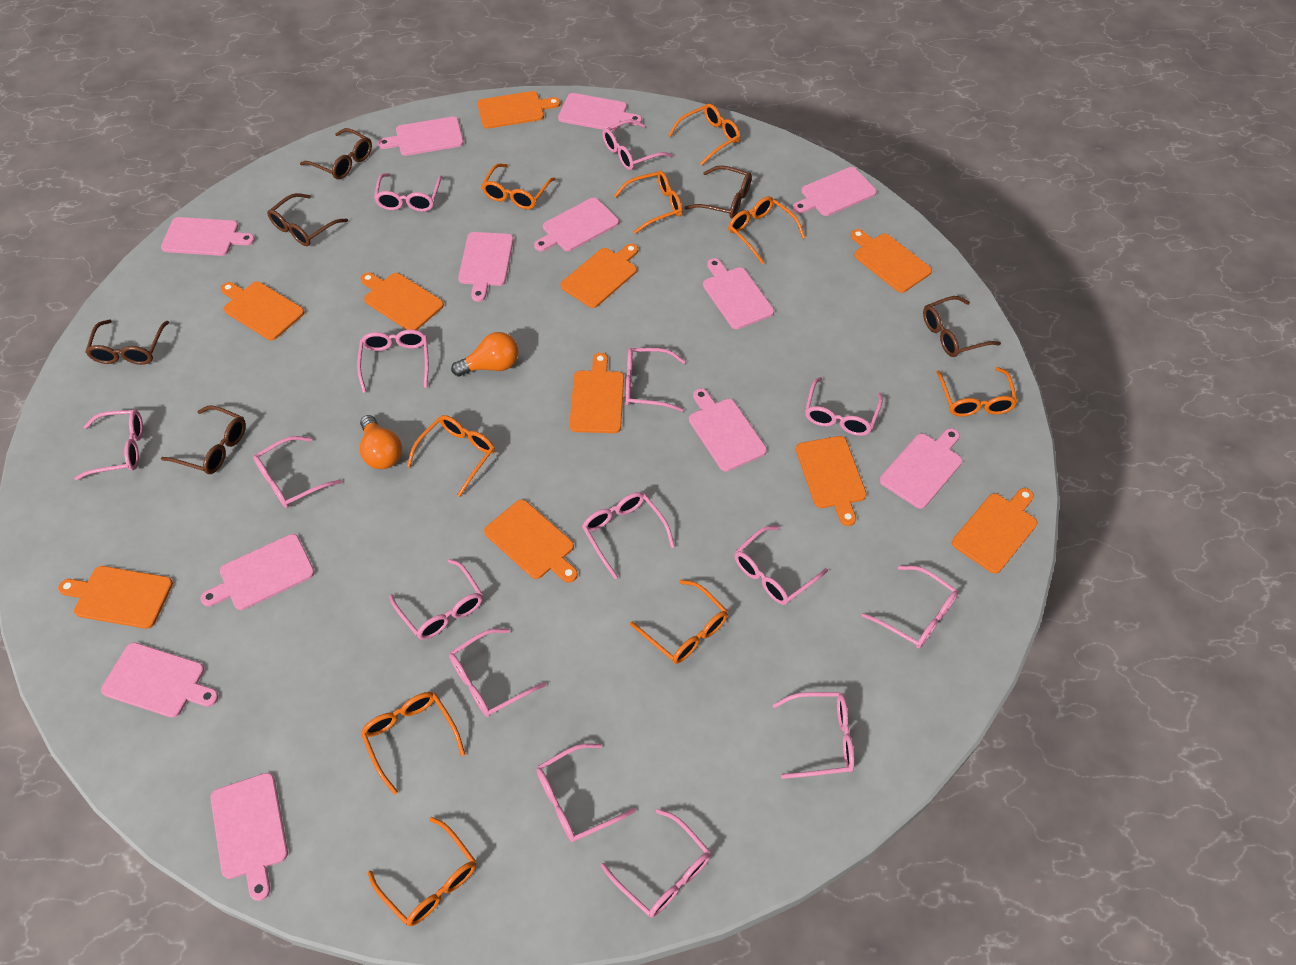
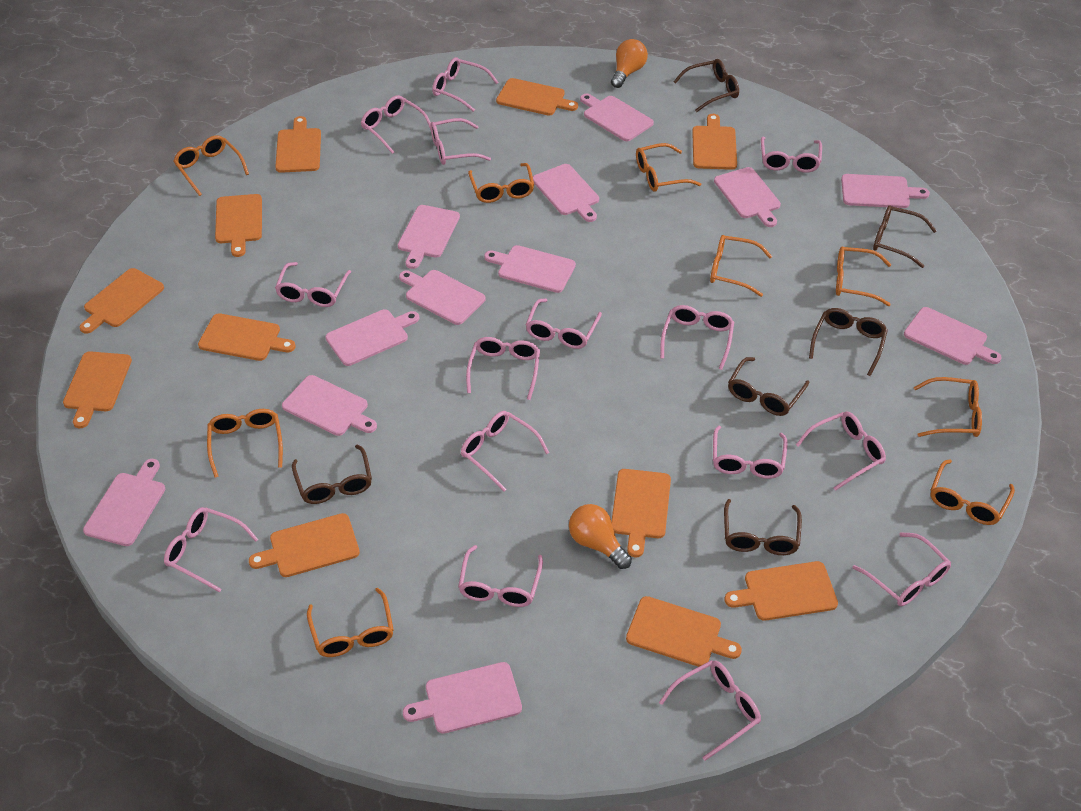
orange cutting board: [58,566,173,629] [221,281,304,340] [360,273,444,330] [477,91,560,129] [484,499,578,583] [560,244,638,308] [569,353,624,433] [796,436,867,526] [851,229,932,293] [952,488,1037,574] = 10 -> [63,351,132,428] [80,268,164,334] [198,313,296,361] [215,194,262,257] [249,513,360,577] [275,116,321,173] [496,78,578,116] [611,469,671,557] [626,596,742,667] [692,114,737,170] [724,561,838,621] = 11

